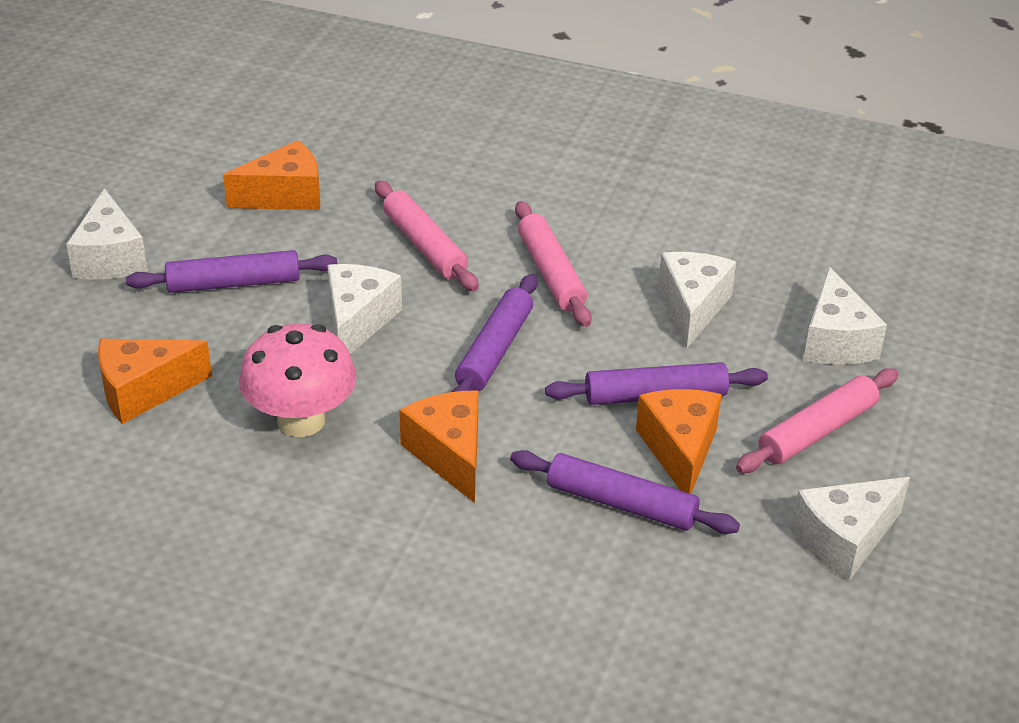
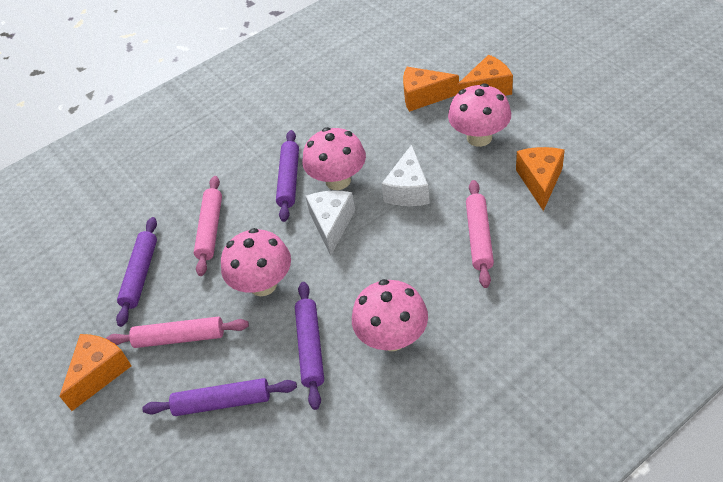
pink mushroom: [239,324,356,437] = 1 -> [221,228,291,296] [303,127,366,190] [352,279,428,351] [448,83,511,147] = 4
white cheese: [66,188,148,280] [327,264,402,354] [658,252,736,349] [792,477,910,581] [803,267,887,365] = 5 -> [306,190,355,256] [382,144,430,206] = 2

